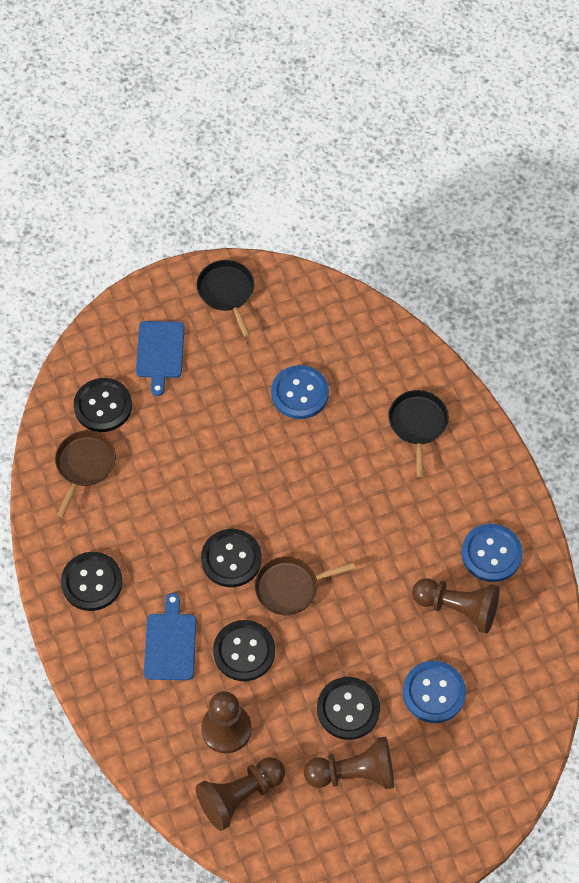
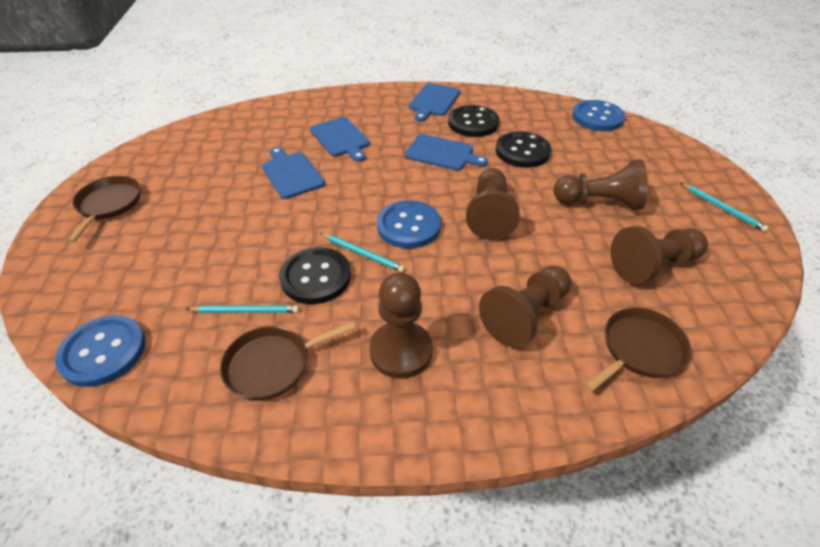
black button: [61,552,123,611] [74,378,132,432] [201,529,262,587] [213,620,275,681] [317,677,380,740] = 5 -> [279,247,351,304] [448,105,499,137] [495,131,551,168] = 3
black pan: [196,260,254,337] [388,390,449,477] = 2 -> none = 0
blue cutting board: [136,321,184,396] [144,593,196,680] = 2 -> [262,147,325,199] [310,117,370,162] [405,134,488,171] [409,83,460,122] = 4
brown pan: [55,431,116,517] [255,557,355,616] = 2 -> [67,176,141,243] [220,321,355,400] [585,307,691,392] = 3
brown pawn: [195,757,285,831] [201,691,252,754] [304,736,394,789] [412,578,500,634] = 4 -> [369,273,433,379] [466,168,520,240] [479,265,571,348] [554,159,648,210] [611,226,708,284] = 5
turquoise pencil: none = 0 -> [186,305,299,313] [320,233,405,272] [681,183,769,232] = 3

